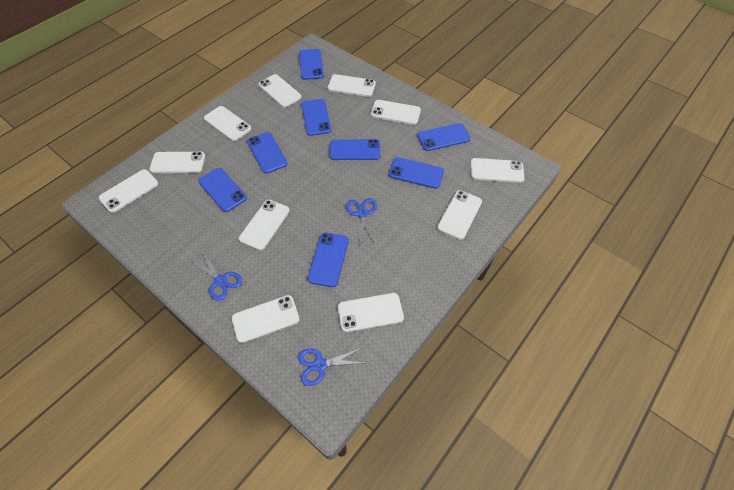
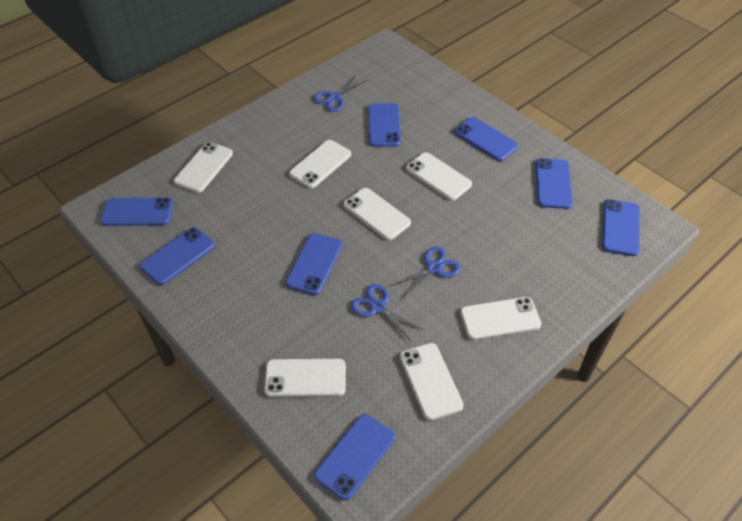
white phone: [99,169,158,213] [149,152,205,173] [204,106,251,141] [232,295,300,343] [239,200,290,250] [258,74,302,107] [328,74,376,97] [338,293,404,332] [371,100,421,125] [437,190,482,240] [470,158,524,183] = 11 -> [174,142,233,193] [264,359,346,397] [289,140,351,189] [343,188,411,240] [400,343,464,421] [406,152,472,201] [460,297,541,340] = 7

